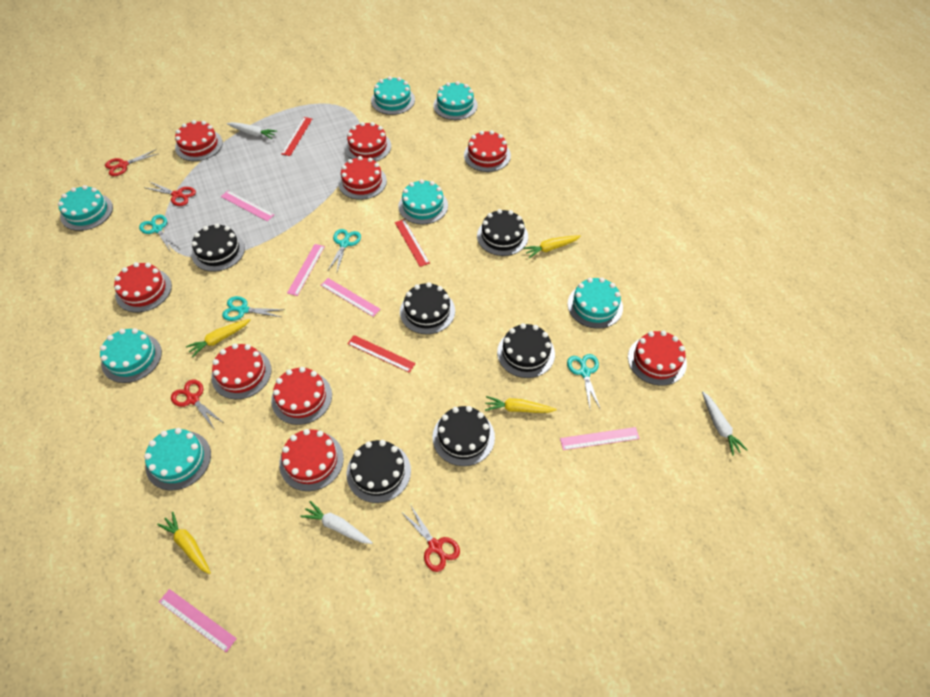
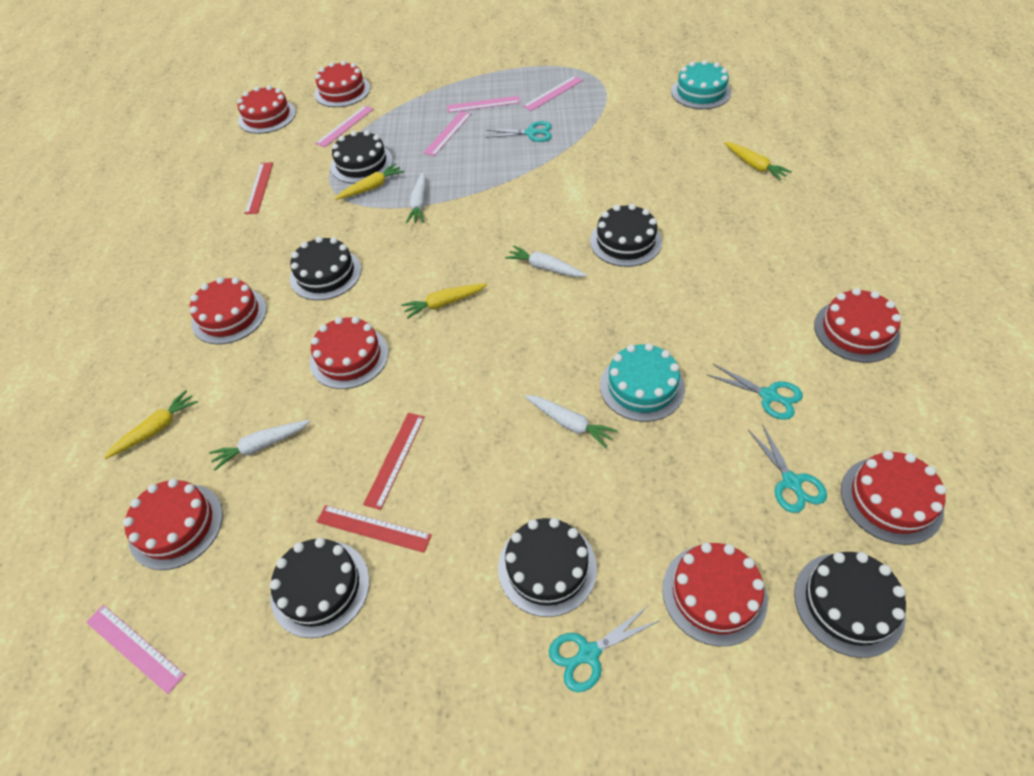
red cake: [114,262,172,312] [175,120,223,161] [211,344,272,399] [271,367,332,425] [279,429,344,491] [338,156,387,200] [345,122,391,161] [464,130,511,172] [628,331,687,386] = 9 -> [123,479,223,570] [190,277,267,344] [237,85,296,134] [310,316,389,389] [315,61,370,107] [662,543,768,646] [814,288,901,363] [841,451,946,545] = 8
red scissors: [105,150,159,176] [146,182,196,206] [171,380,224,430] [401,506,460,572] = 4 -> none = 0
turquoise cake: [58,185,113,231] [100,328,162,383] [144,428,211,490] [371,76,415,115] [398,179,448,224] [433,81,478,120] [567,277,623,329] = 7 -> [600,343,685,422] [671,60,731,109] = 2
white carrot: [227,122,277,139] [300,501,373,544] [702,392,747,456] = 3 -> [209,420,310,470] [406,172,426,224] [505,246,587,277] [525,395,618,448] = 4

